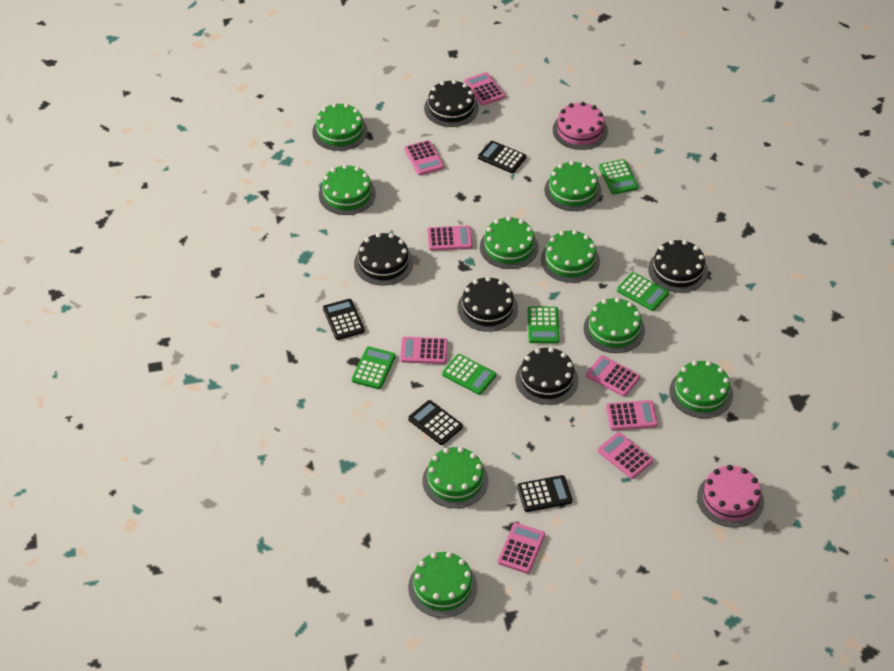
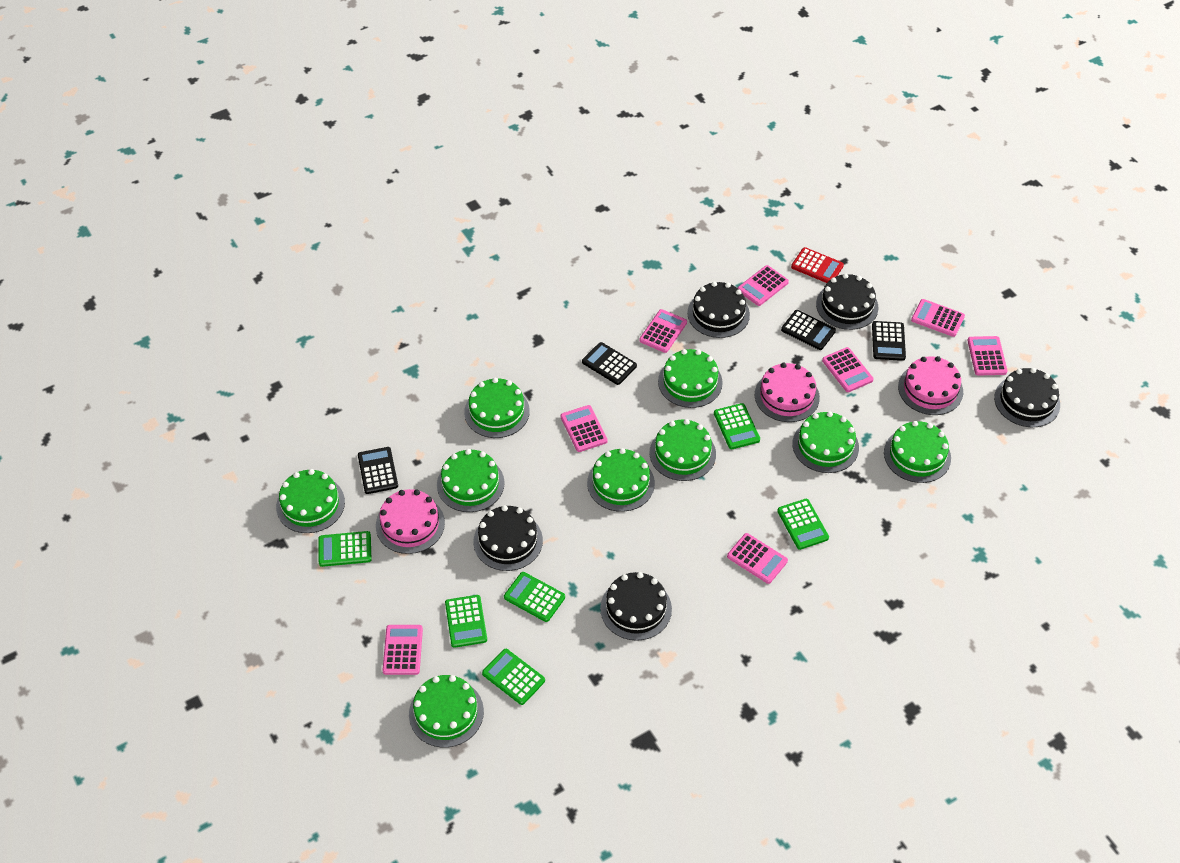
green calculator: [352,346,396,389] [442,354,496,395] [527,307,560,343] [599,159,639,195] [617,272,669,311] = 5 -> [318,531,372,567] [445,595,487,648] [482,649,545,705] [504,572,565,622] [714,403,760,449] [777,499,829,550] = 6
pink cake: [553,102,608,150] [697,465,764,527] = 2 -> [376,489,445,554] [755,363,820,422] [898,356,963,415] = 3
red calculator: none = 0 -> [791,247,844,283] = 1

